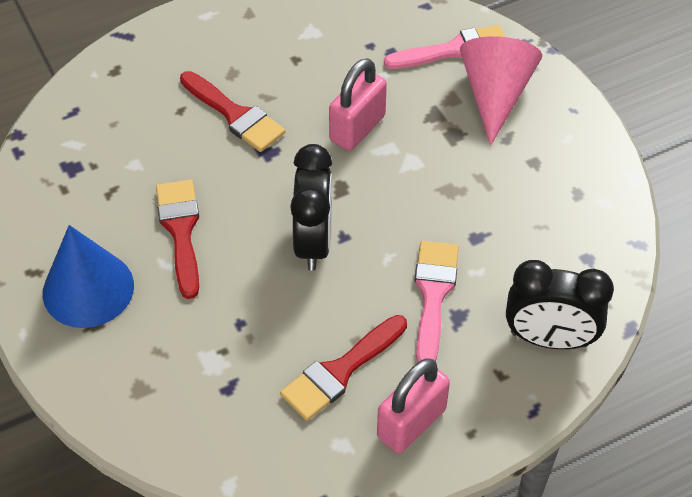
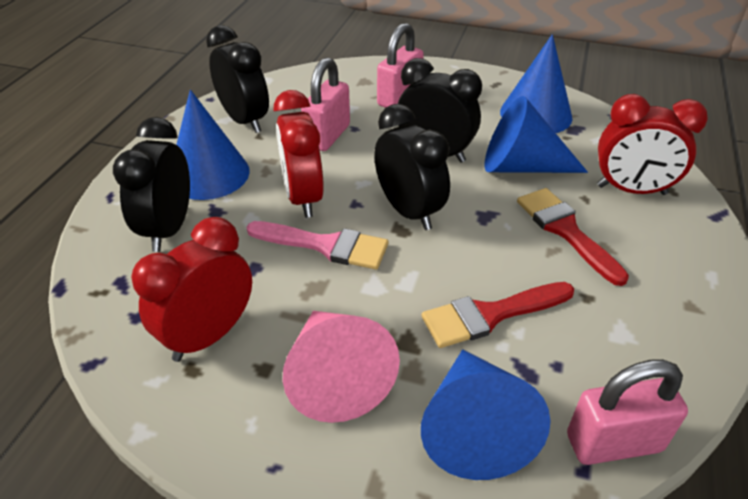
black clock: [290,144,332,271] [506,260,614,349] = 2 -> [113,117,190,252] [206,25,269,133] [374,104,450,230] [398,58,482,162] = 4
blue cone: [43,225,134,328] = 1 -> [176,90,250,200] [421,349,551,480] [484,96,588,173] [500,34,572,133] = 4
pink brush: [384,25,505,69] [415,241,459,363] = 2 -> [246,221,388,270] = 1
pink padlock: [329,58,387,151] [377,358,450,453] = 2 -> [301,57,350,151] [377,23,424,108] [567,359,688,465] = 3
red brush: [156,180,199,299] [180,71,285,152] [280,315,407,421] = 3 -> [422,282,574,348] [517,188,629,286] = 2
red clock: none = 0 -> [131,217,252,362] [274,90,324,218] [597,94,708,195] = 3

